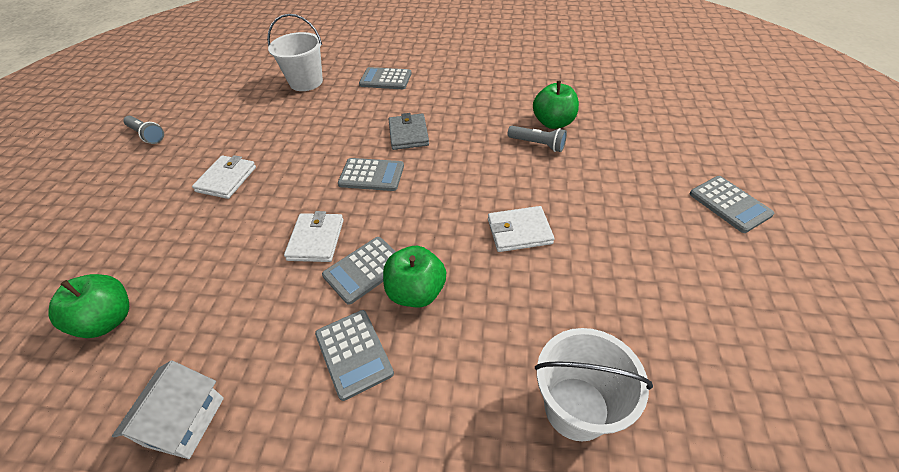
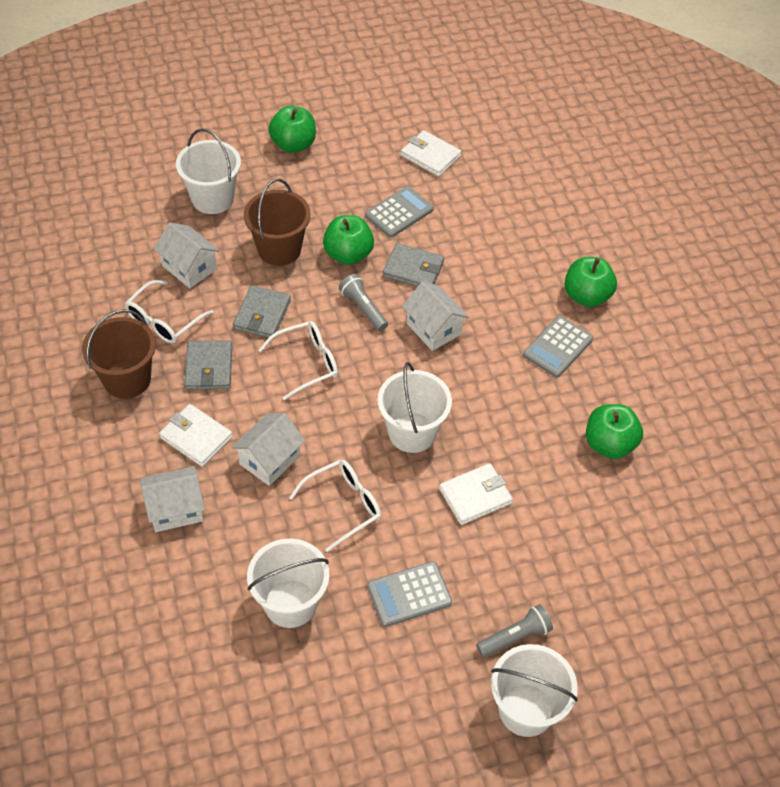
brown bucket: none = 0 -> [82,309,156,399] [244,179,311,266] = 2
green apple: [48,274,129,338] [383,246,446,307] [533,81,579,129] = 3 -> [269,106,316,153] [323,215,374,265] [564,257,617,307] [586,404,643,459] = 4
grey calculator: [315,310,394,401] [322,237,396,305] [338,158,404,191] [359,67,412,89] [690,176,774,233] = 5 -> [365,186,434,238] [367,561,452,627] [523,316,593,378] = 3
grey wallet: [389,113,429,150] = 1 -> [184,340,232,390] [233,285,291,339] [383,243,444,287] = 3
white bucket: [267,14,323,91] [535,328,653,441] = 2 -> [176,128,241,214] [247,538,329,628] [378,362,452,453] [491,644,578,737] = 4
white glasses: none = 0 -> [124,280,214,344] [259,321,338,400] [289,460,381,552] = 3
white house: [112,360,224,459] = 1 -> [140,466,205,532] [154,222,220,288] [231,413,305,486] [402,282,469,351] = 4

